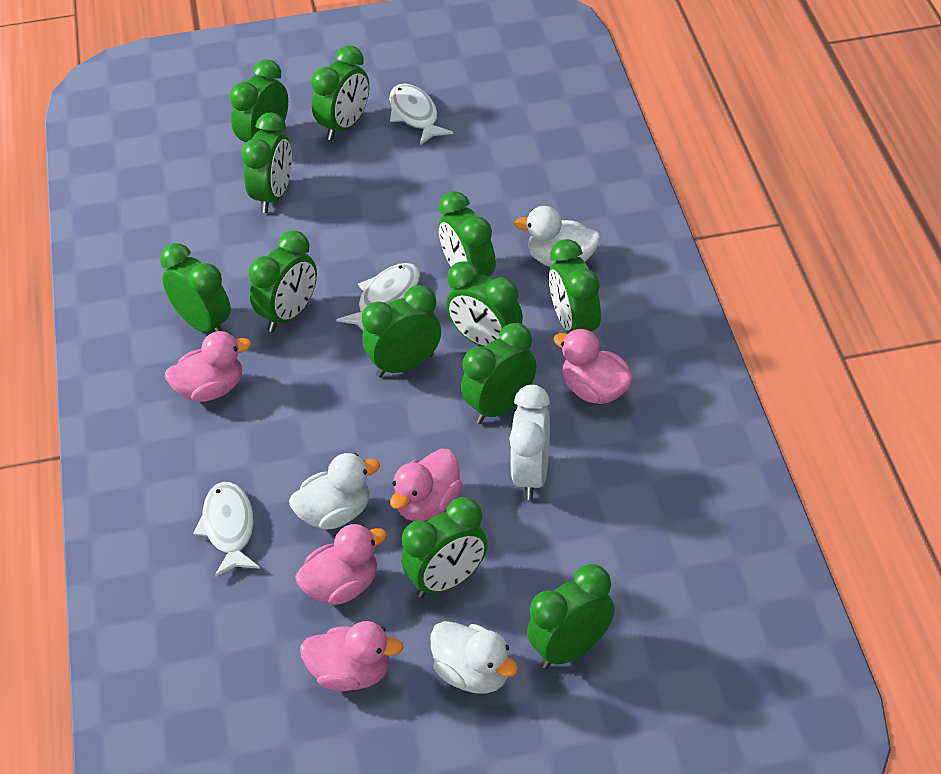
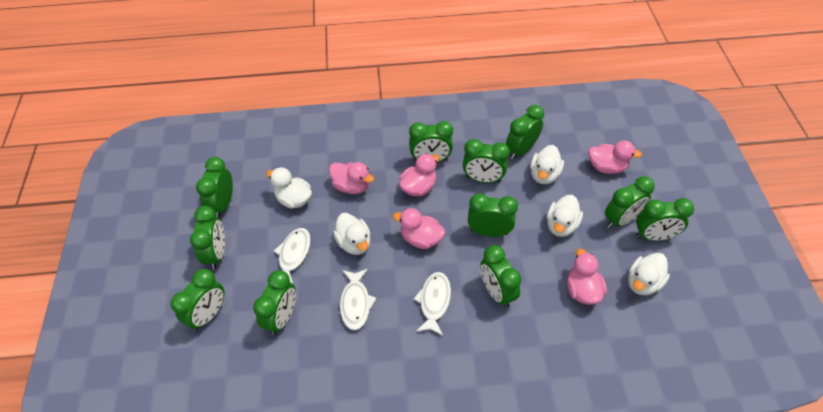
green clock: [160,243,231,332] [229,59,288,142] [241,113,292,213] [248,230,317,332] [311,45,369,140] [362,285,441,377] [401,497,488,598] [438,191,496,276] [446,261,523,347] [461,323,536,424] [527,564,615,669] [549,239,601,333] = 12 -> [171,269,225,331] [190,206,225,270] [196,157,233,218] [253,270,296,335] [409,121,453,162] [463,139,510,183] [468,193,518,237] [480,245,521,308] [506,105,544,159] [605,176,655,228] [635,198,694,241] = 11
white clock: [509,385,550,500] = 1 -> none = 0
white duck: [289,453,380,530] [430,621,518,694] [514,206,600,267] = 3 -> [266,167,312,209] [333,213,370,255] [530,145,564,184] [547,195,583,237] [628,253,670,296] = 5

